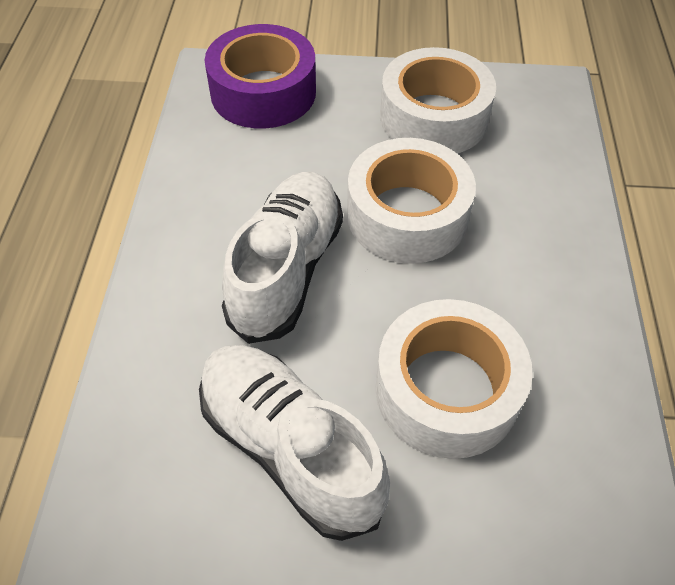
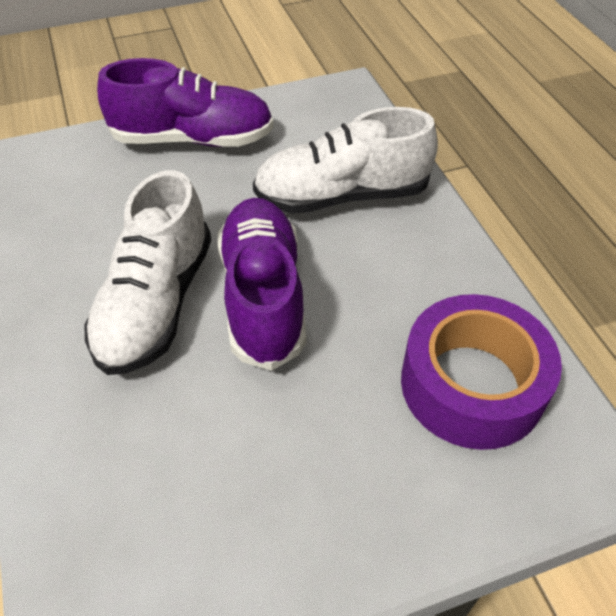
purple shoe: none = 0 -> [97,58,274,147] [218,198,306,371] = 2
white tape: [347,138,476,264] [375,299,533,459] [380,47,496,154] = 3 -> none = 0

